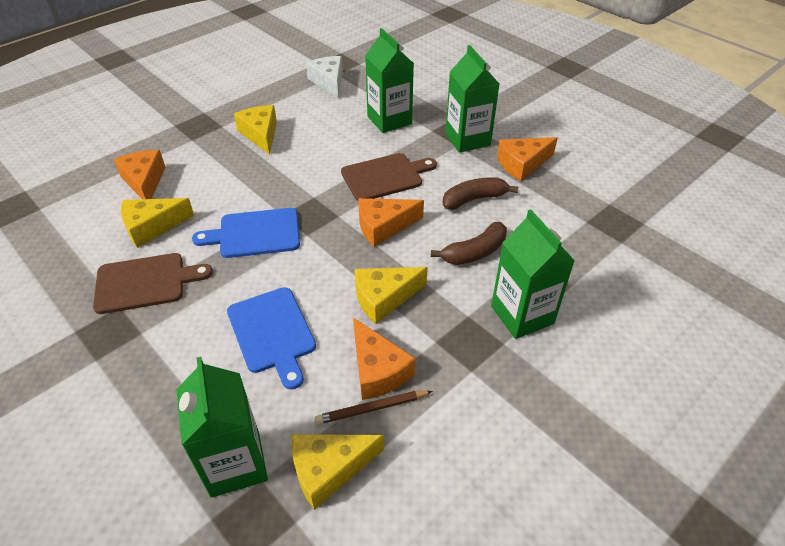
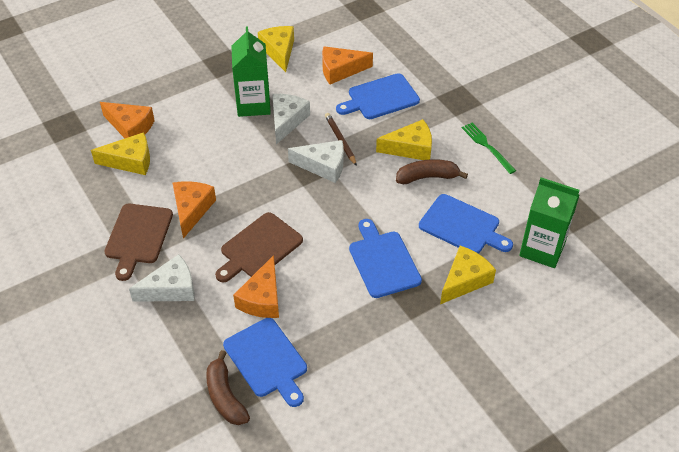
blue cutting board: [192,208,300,258] [227,287,316,390] = 2 -> [223,318,307,407] [336,73,420,119] [349,219,422,298] [419,194,513,254] = 4
green carton: [176,357,268,498] [365,28,414,133] [445,45,499,153] [491,209,575,339] = 4 -> [232,26,271,117] [519,177,580,268] = 2
green fork: none = 0 -> [462,123,516,174] = 1
white cheese: [306,56,343,99] = 1 -> [129,254,195,302] [272,94,310,144] [288,140,343,183] = 3

